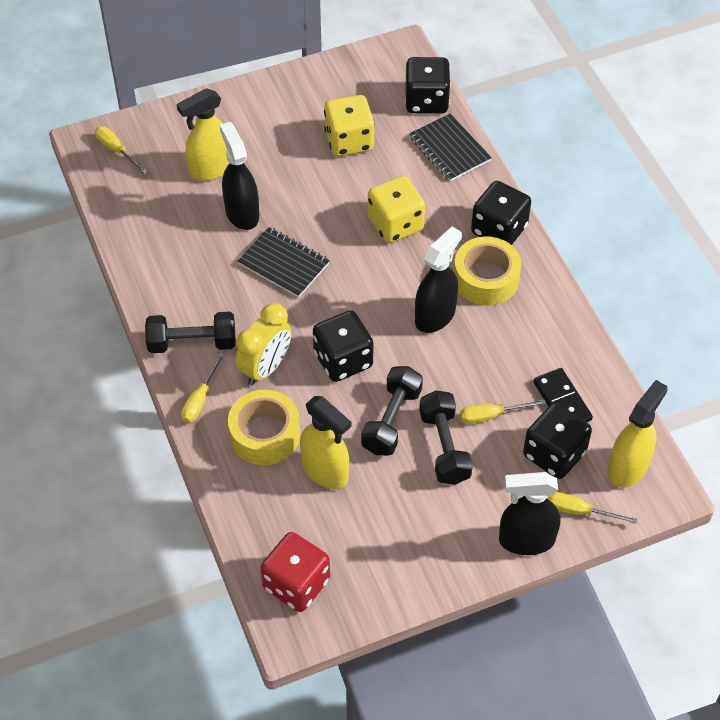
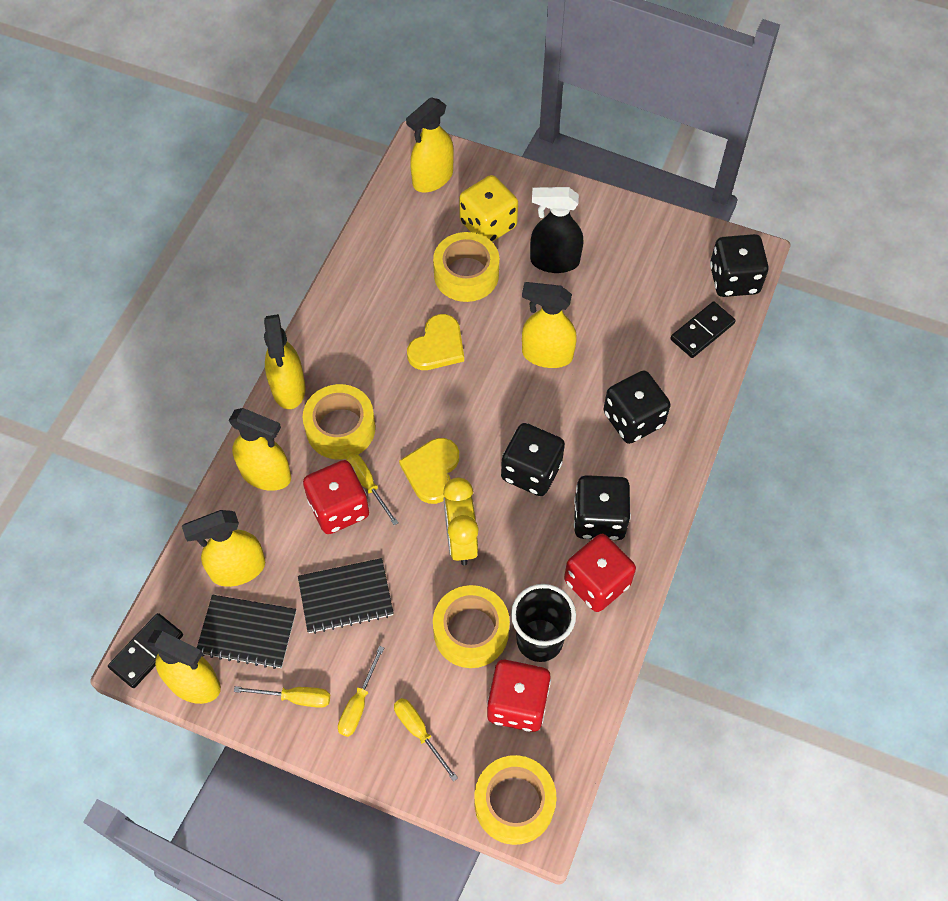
black cup: none = 0 -> [511,584,576,662] = 1
black domino: [534,368,593,422] = 1 -> [108,613,183,688] [670,301,736,358] = 2
black dumbbell: [145,312,236,353] [361,366,423,455] [419,390,473,485] = 3 -> none = 0
black spray bottle: [220,122,259,230] [415,227,462,333] [499,472,560,555] = 3 -> [530,187,583,273] = 1
red dice: [260,532,330,612] = 1 -> [303,460,369,534] [487,660,551,732] [564,534,636,612] = 3
yellow dice: [324,95,375,156] [368,176,425,243] = 2 -> [459,175,518,242] = 1
yellow heart: none = 0 -> [399,438,459,504] [407,314,464,370] = 2
yellow spray bottle: [177,88,229,181] [300,396,351,489] [608,380,668,488] = 3 -> [147,630,221,704] [182,510,265,587] [229,408,291,491] [264,314,306,409] [406,97,454,192] [522,282,577,368] = 6
yellow tape: [228,390,300,465] [454,236,521,306] = 2 -> [303,384,376,460] [433,232,499,302] [433,585,510,668] [474,755,557,845] = 4

